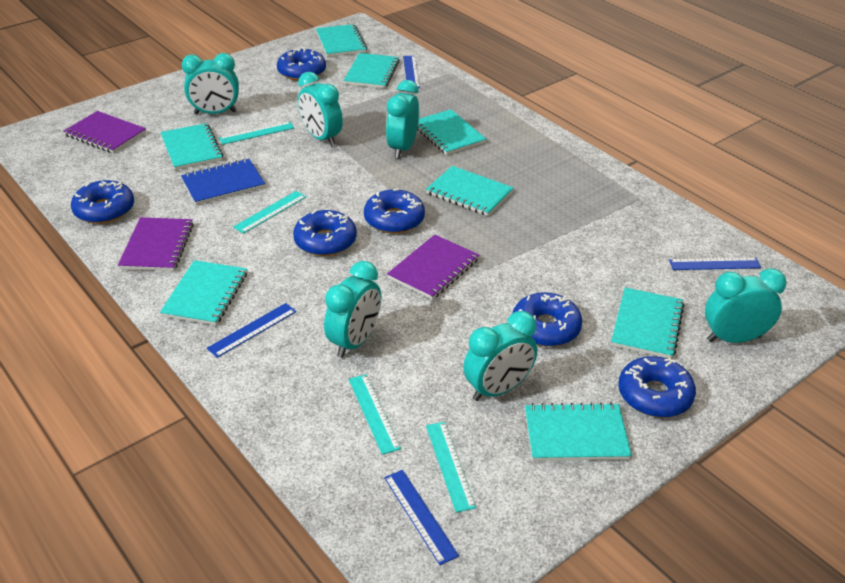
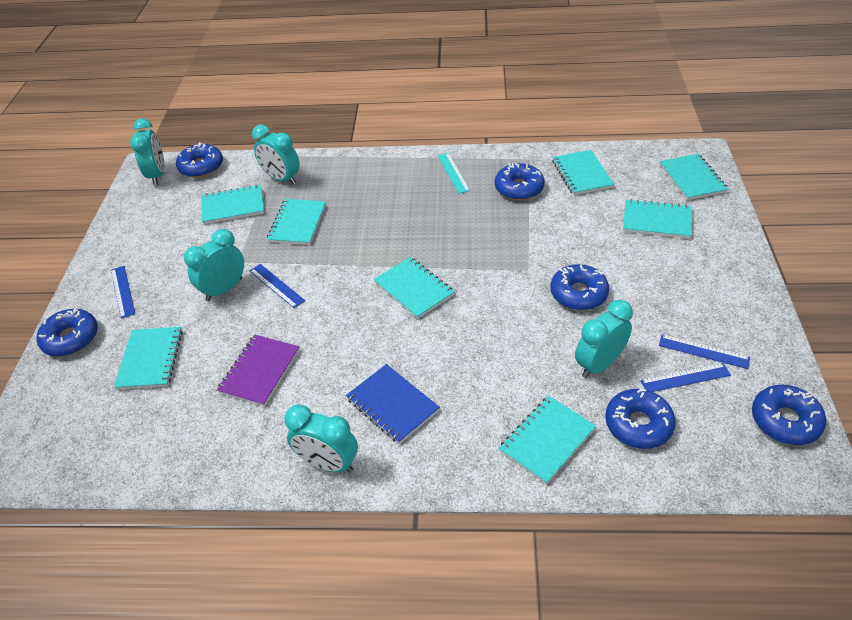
purple notebook: [63,111,146,153] [118,217,194,271] [387,235,479,300] = 3 -> [217,335,300,406] = 1
turquoise clock: [182,53,239,114] [298,72,343,146] [324,261,382,358] [386,80,419,158] [463,311,537,401] [705,268,786,343] = 6 -> [130,118,165,185] [184,229,244,301] [252,125,300,185] [284,404,358,472] [575,300,633,378] = 5
turquoise ruler: [219,121,294,145] [233,191,306,234] [349,374,401,455] [426,422,476,513] = 4 -> [438,153,470,194] = 1

